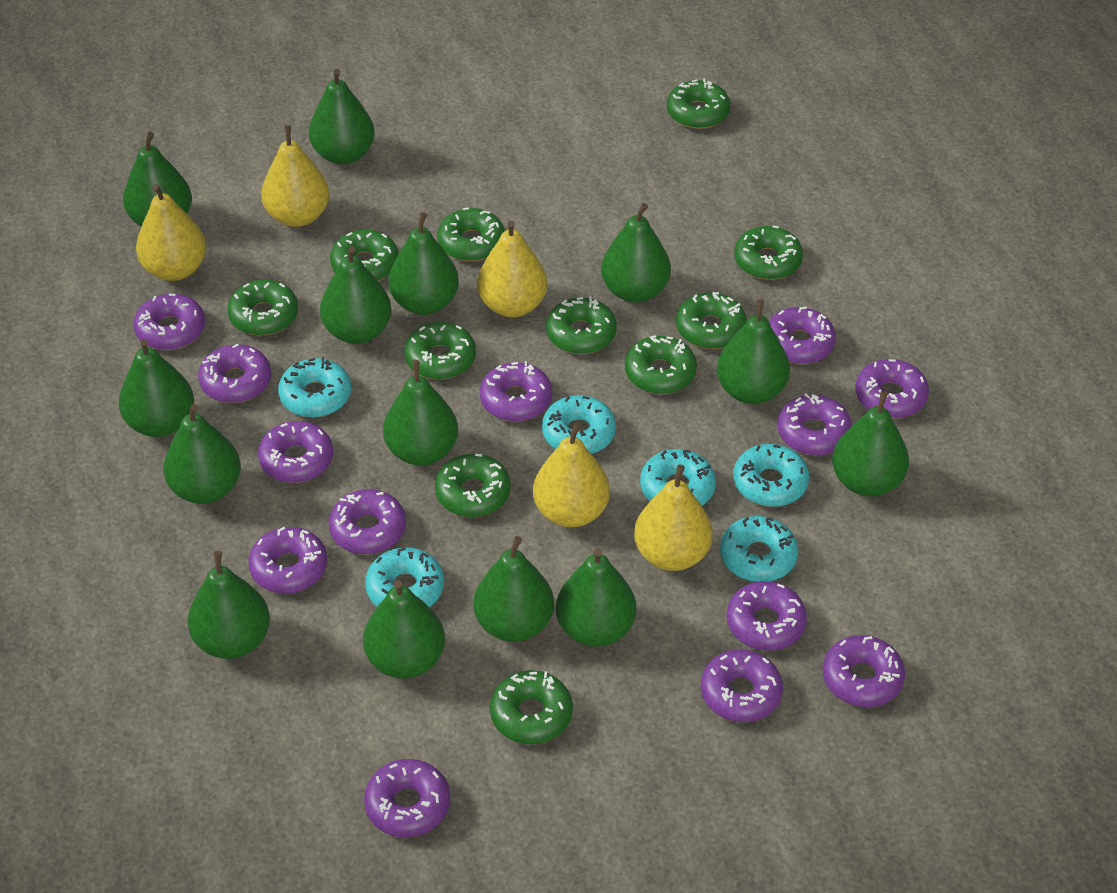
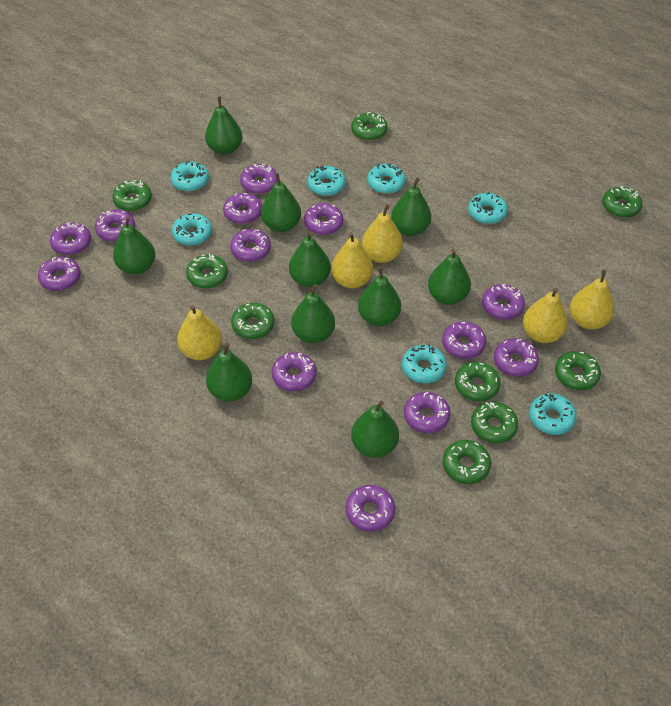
green donut: [227,280,298,335] [330,230,399,281] [404,322,476,379] [435,454,511,517] [437,207,505,261] [490,670,573,744] [546,296,617,354] [625,335,697,394] [667,79,731,129] [676,292,747,349] [734,226,803,280] = 11 -> [112,180,152,211] [186,253,228,289] [231,303,275,339] [351,112,388,141] [443,440,491,484] [455,362,500,401] [471,401,518,443] [555,351,601,390] [602,186,643,218] = 9
green pear: [119,339,194,437] [123,132,192,227] [163,404,241,504] [188,551,270,659] [309,69,375,164] [320,246,392,344] [363,580,445,679] [383,360,458,466] [389,212,459,315] [474,536,554,642] [556,548,636,647] [601,203,671,303] [717,299,790,404] [832,391,909,497] = 14 -> [113,216,155,275] [205,96,243,155] [206,343,252,401] [261,173,301,232] [289,231,331,287] [291,284,335,343] [351,401,399,458] [358,267,401,326] [391,178,431,236] [428,249,471,305] = 10
turquoise donut: [278,357,351,418] [365,547,444,607] [542,395,616,454] [640,449,716,506] [720,516,798,582] [733,444,809,507] = 6 -> [170,161,209,192] [172,213,212,246] [307,166,346,196] [367,163,406,194] [402,344,447,383] [468,192,508,224] [529,393,577,435] = 7

